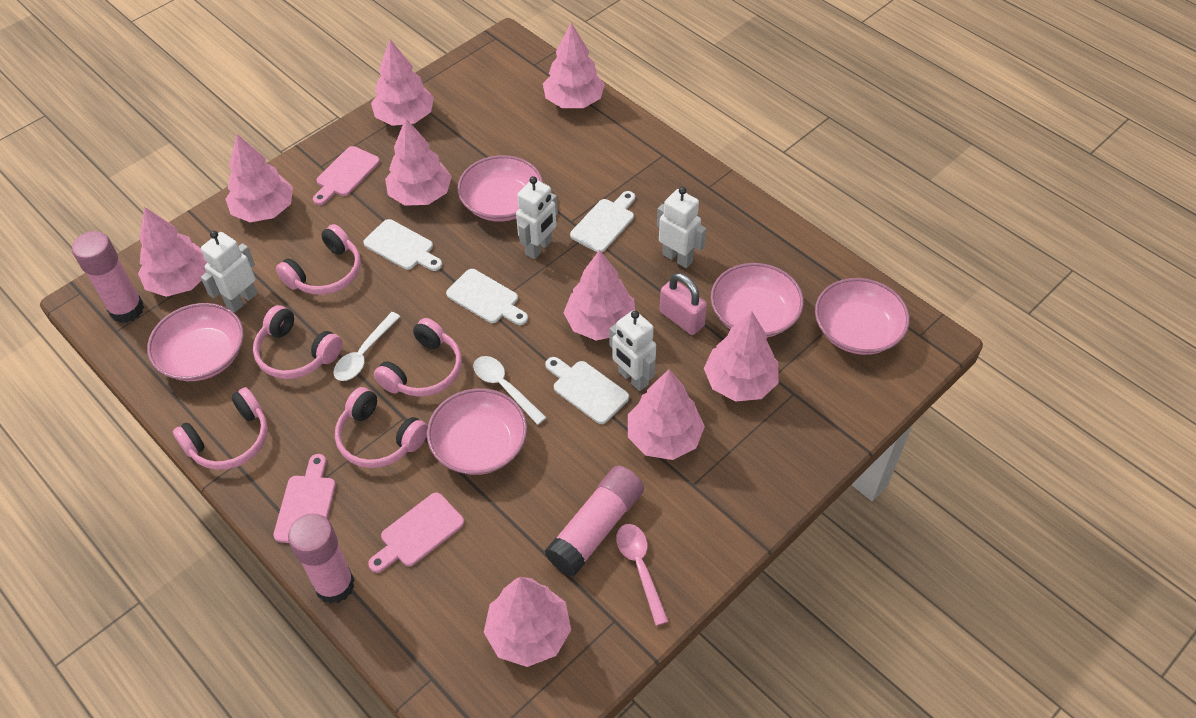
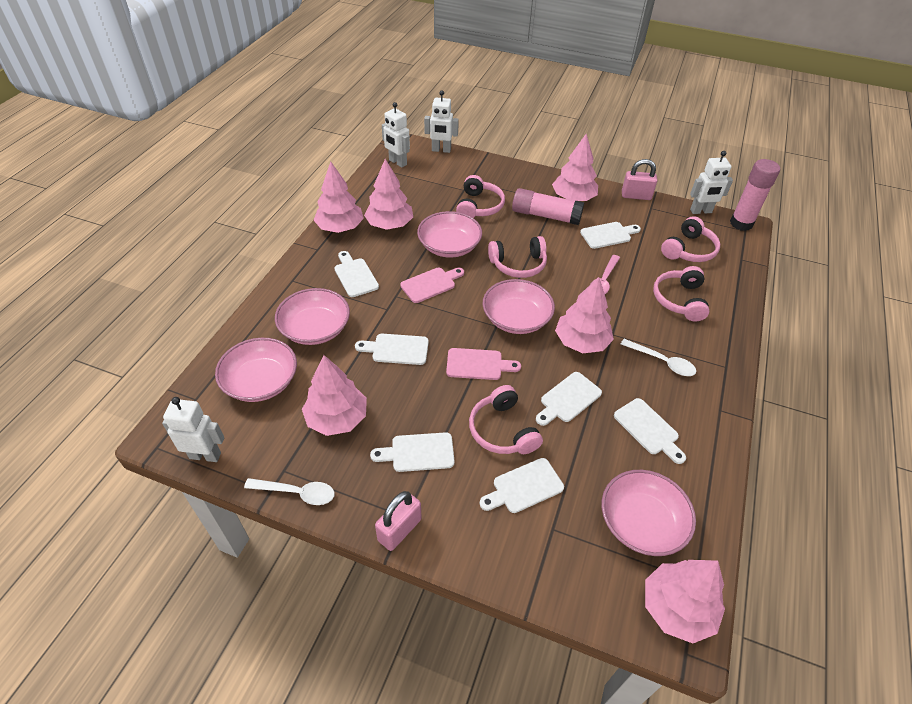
pink cutting board: [273,454,336,543] [313,146,380,205] [368,492,464,573] = 3 -> [400,268,464,303] [446,348,521,380] = 2
pink glue stick: [72,231,144,323] [288,513,355,604] [545,466,644,576] = 3 -> [512,188,584,225] [730,159,780,231] = 2
pink padlock: [660,273,707,335] = 1 -> [375,491,422,551] [622,159,657,200] = 2
pink tree: [138,207,207,297] [226,134,293,222] [371,40,434,126] [385,118,452,206] [484,577,571,667] [543,23,605,108] [564,250,635,340] [628,369,705,460] [704,311,779,402] = 9 -> [302,355,367,436] [313,162,364,233] [364,159,413,230] [552,134,598,201] [555,277,614,353] [645,560,725,643] = 6
white cutting board: [363,219,442,271] [446,269,528,325] [545,357,629,424] [570,191,635,252] = 4 -> [334,251,379,297] [355,334,429,365] [370,432,455,472] [480,458,564,513] [536,372,602,426] [580,222,641,249] [614,398,686,464] = 7

